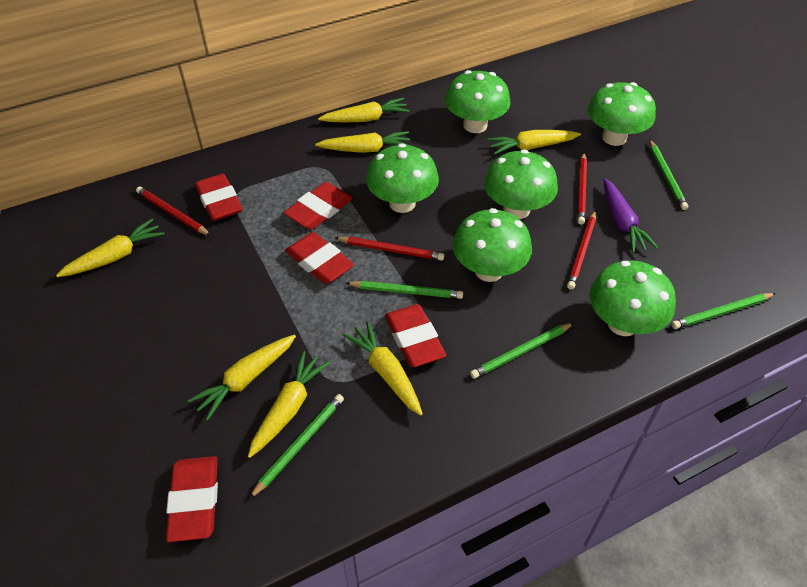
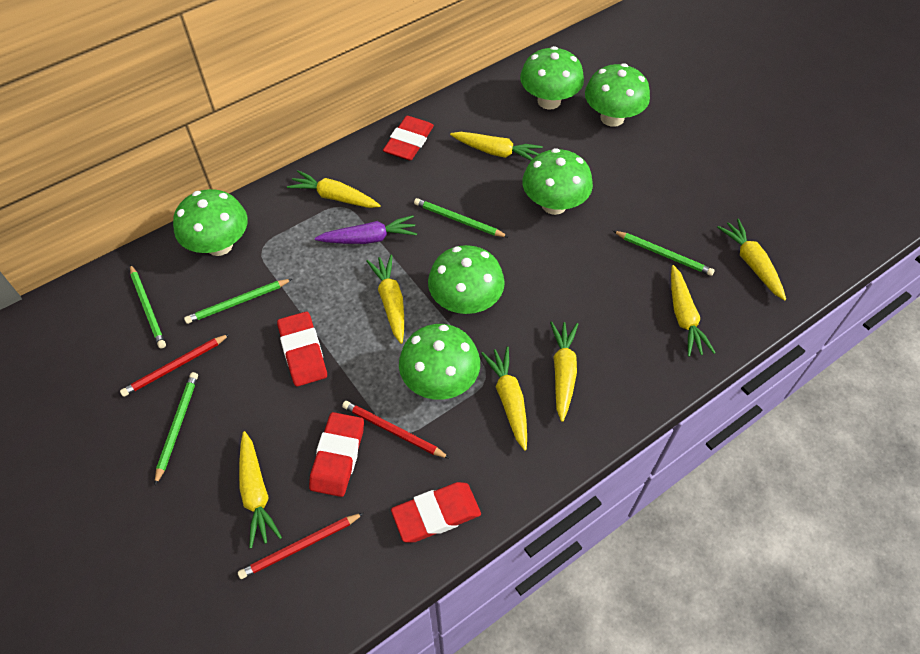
red eraser: [166,456,218,542] [195,173,243,221] [284,182,353,230] [285,232,354,284] [385,304,446,367] = 5 -> [277,312,327,386] [309,412,364,497] [383,116,434,160] [391,482,481,542] = 4
red pencil: [136,187,211,236] [335,236,445,261] [567,210,596,290] [578,153,587,224] = 4 -> [120,334,230,397] [238,513,364,579] [342,401,450,459] = 3
yellow carrot: [56,219,165,277] [188,335,296,421] [248,351,330,458] [315,131,411,153] [318,98,410,123] [343,321,423,416] [487,130,581,155] = 7 -> [239,431,282,548] [287,170,380,208] [366,255,404,344] [450,132,543,161] [481,346,527,451] [550,321,578,422] [671,265,716,357] [717,219,786,301] = 8

